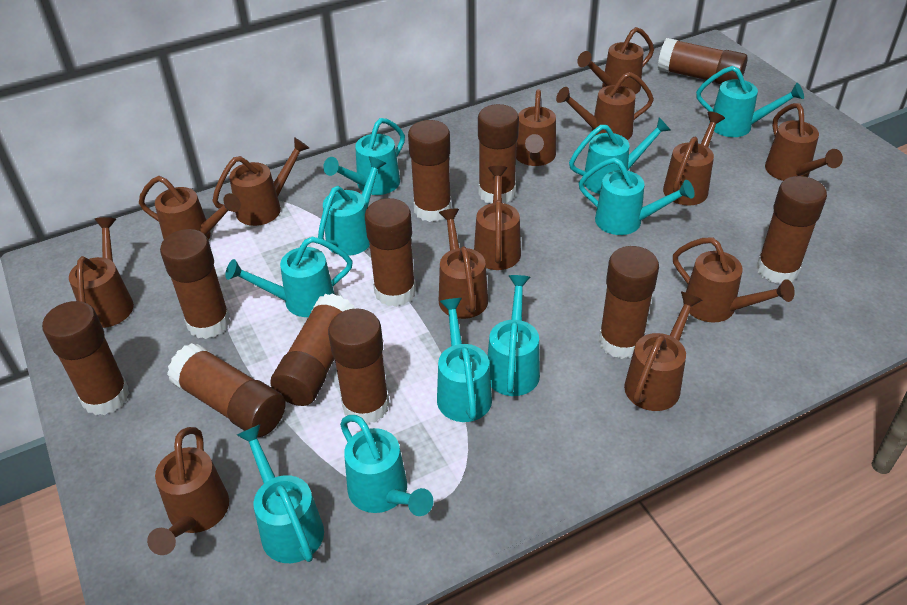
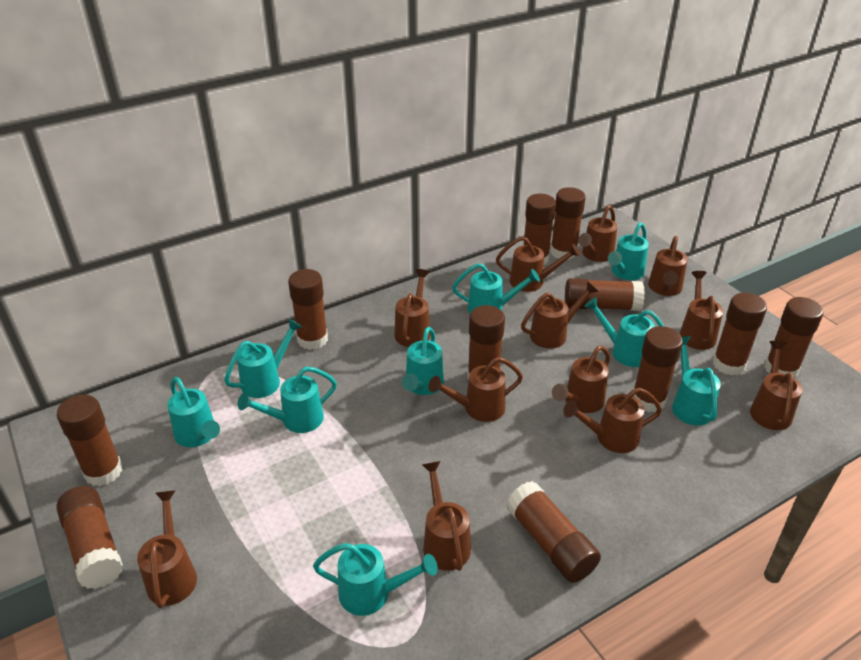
brown watering can: [69,217,134,328] [139,176,241,240] [147,427,229,555] [212,137,309,226] [439,209,488,319] [474,166,521,270] [516,89,556,166] [556,72,654,140] [577,27,654,94] [624,291,702,411] [663,112,725,205] [673,237,795,322] [765,103,843,181] = 13 -> [137,490,197,608] [394,269,431,347] [422,461,471,571] [428,357,523,422] [496,236,580,292] [521,281,599,348] [552,346,610,413] [563,388,662,453] [578,205,617,262] [648,236,688,296] [679,271,723,350] [750,341,803,430] = 12
turquoise watering can: [225,237,353,317] [237,425,324,563] [318,156,386,256] [323,118,405,195] [340,415,433,516] [437,298,492,422] [488,275,540,396] [569,117,671,194] [579,158,695,235] [696,66,804,137] = 10 -> [167,377,220,447] [224,319,302,398] [238,367,337,433] [313,543,438,616] [402,327,444,395] [452,263,540,314] [584,297,665,367] [608,222,649,280] [672,336,721,425] = 9

